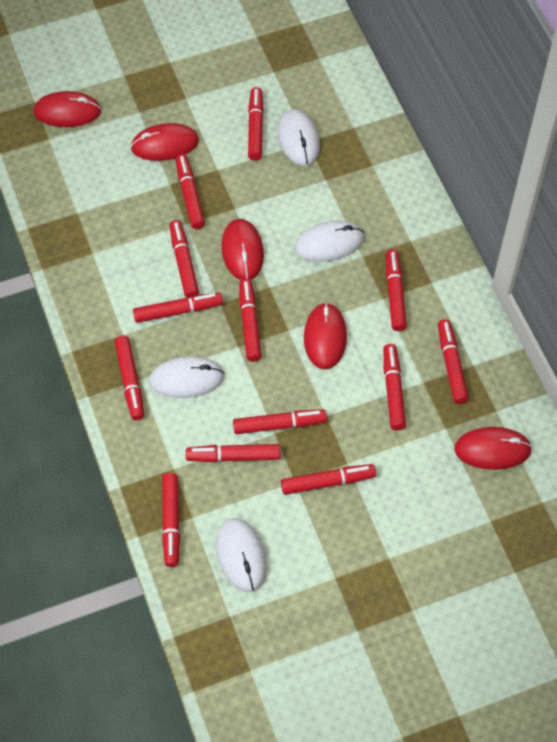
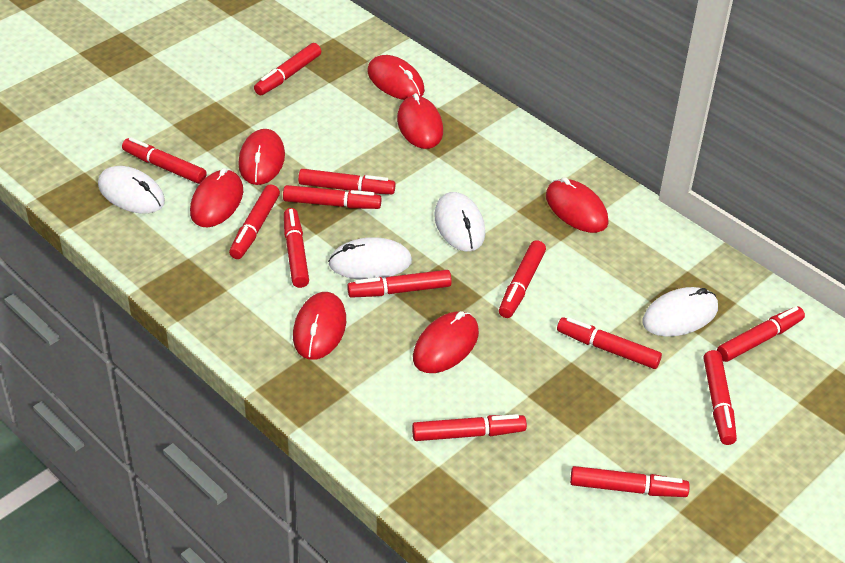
red mouse: [33,91,101,127] [130,123,199,161] [221,219,264,280] [304,302,347,369] [454,427,532,470] = 5 -> [190,168,243,227] [238,129,285,185] [293,292,346,360] [367,55,425,100] [397,93,443,149] [413,311,479,373] [546,177,608,233] = 7

